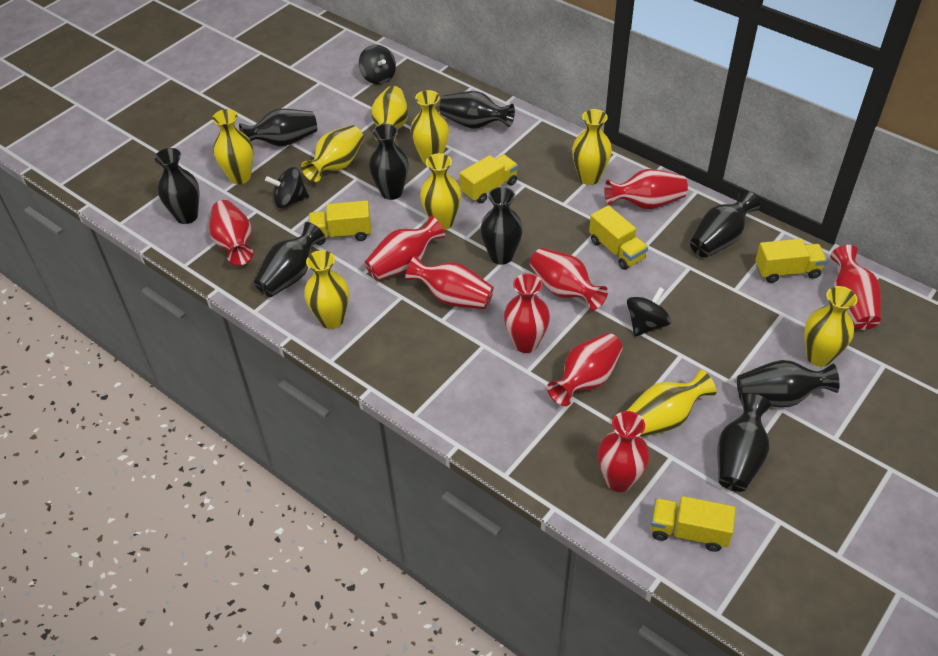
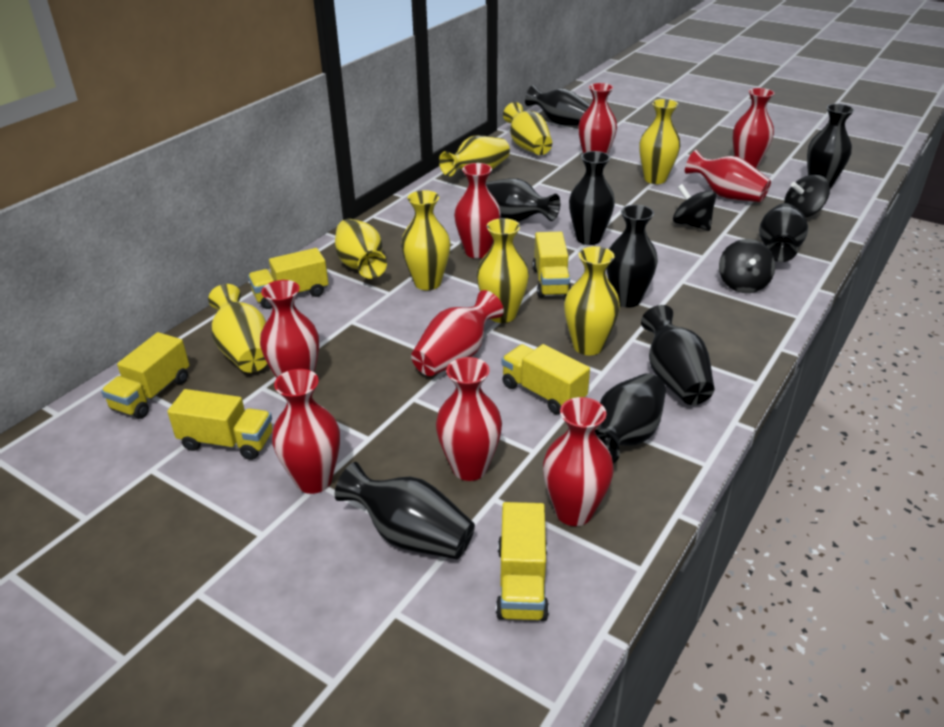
yellow truck: [309,200,371,245] [460,154,518,203] [589,205,648,270] [651,496,736,552] [755,239,827,283] = 5 -> [101,332,189,419] [167,389,273,460] [248,248,329,309] [496,502,549,621] [501,344,590,414] [532,232,571,298] = 6
yellow vase: [212,109,253,184] [301,125,364,182] [304,250,349,329] [371,86,408,141] [410,90,449,164] [420,153,461,230] [572,109,612,185] [626,370,716,437] [804,286,857,367] = 9 -> [208,284,267,373] [335,219,387,279] [401,190,450,290] [439,135,510,176] [477,218,529,323] [503,102,552,155] [564,246,620,355] [639,99,680,184] = 8

